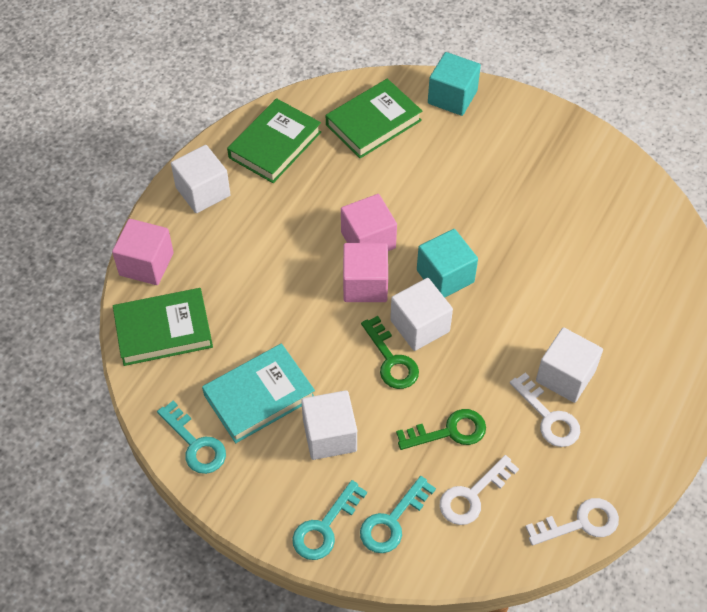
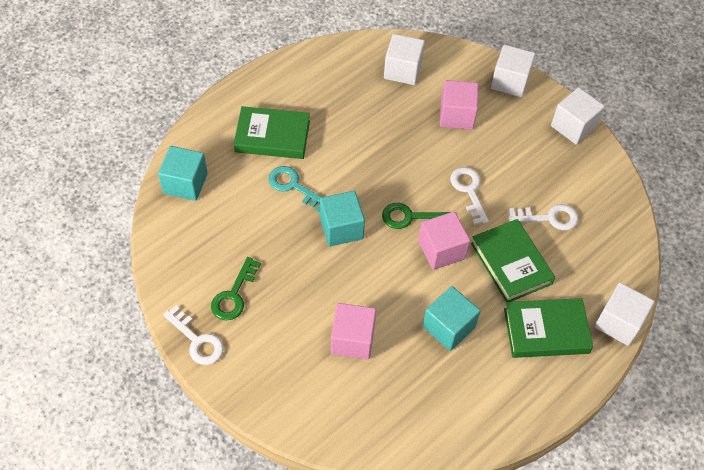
turquoise book: [202,343,315,443] = 1 -> none = 0
turquoise cube: [417,229,478,298] [428,52,481,116] = 2 -> [158,146,208,201] [320,191,365,247] [423,286,481,351] = 3
turquoise key: [157,401,226,474] [292,480,367,560] [360,476,436,553] = 3 -> [269,166,322,212] = 1

